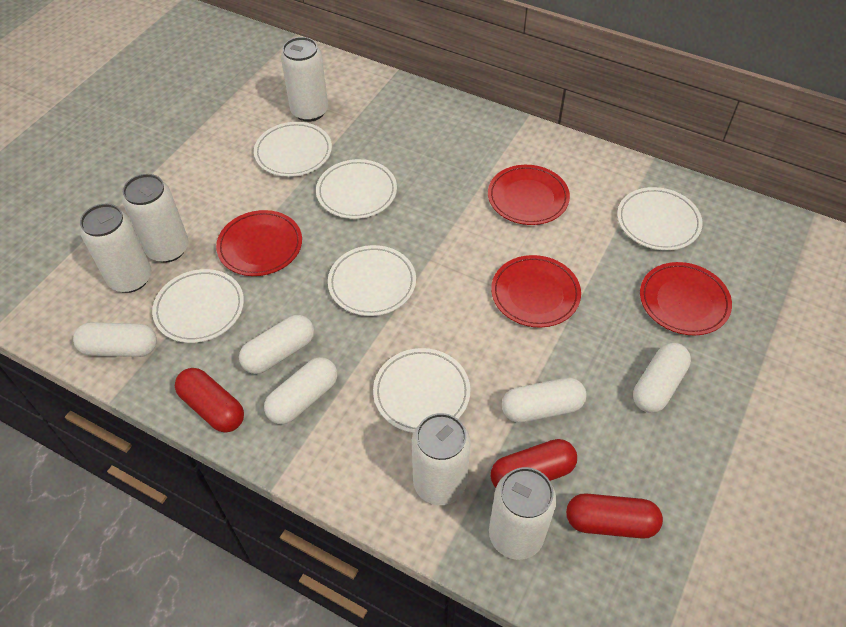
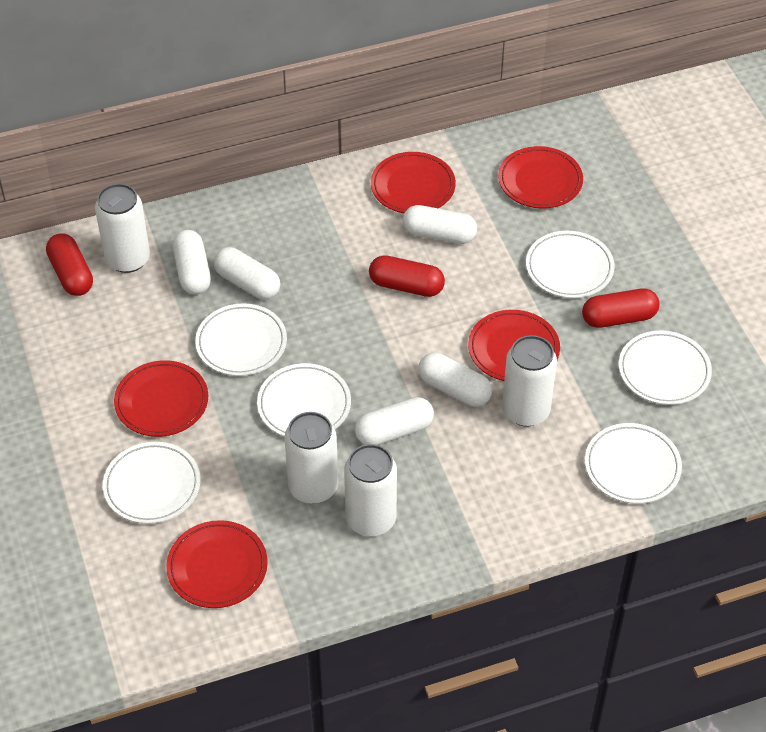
red plate: [216,210,302,276] [488,165,570,225] [491,255,581,328] [640,262,732,335] = 4 -> [114,360,208,437] [166,520,268,608] [371,152,456,213] [468,310,560,381] [498,146,583,208] = 5
white can: [80,203,152,293] [122,174,189,263] [281,37,328,122] [412,413,471,505] [489,467,557,560] = 5 -> [95,183,150,273] [284,412,338,504] [344,444,397,536] [502,335,557,427] = 4

